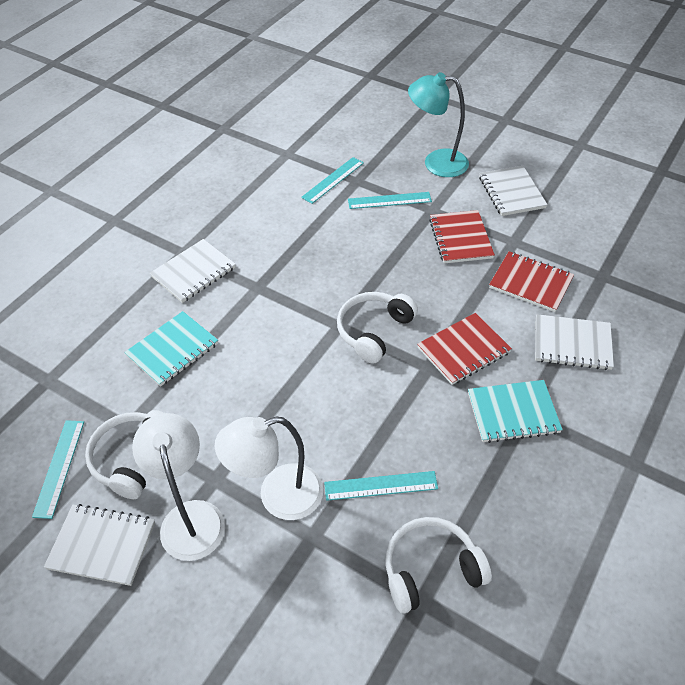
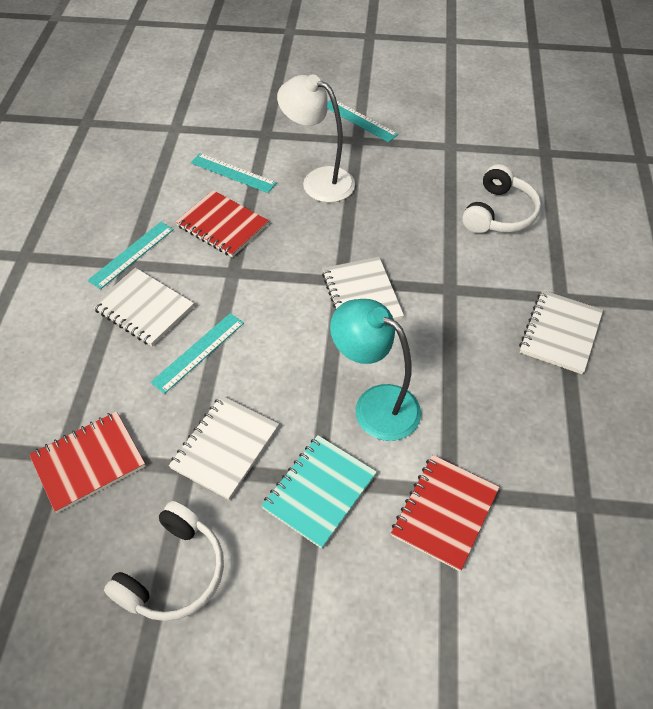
turquoise notebook: [124,311,218,387] [468,380,563,443] = 2 -> [261,435,377,549] = 1
white headphones: [85,410,164,499] [337,292,418,364] [385,517,492,613] = 3 -> [104,501,224,621] [462,164,541,233] = 2
white lamp: [132,413,225,561] [215,417,323,520] = 2 -> [277,74,355,203] = 1

